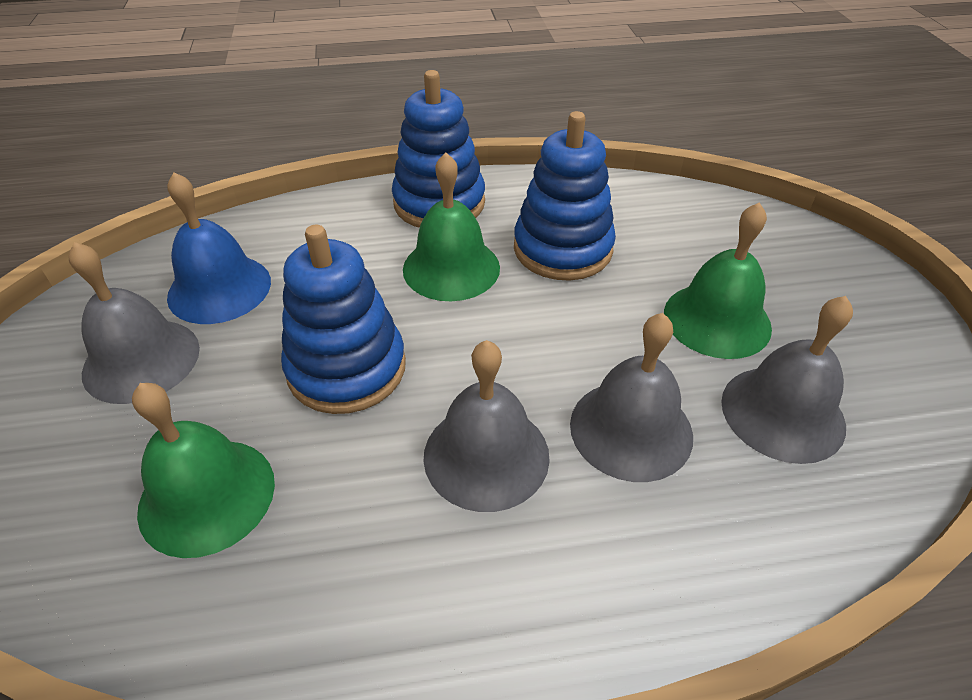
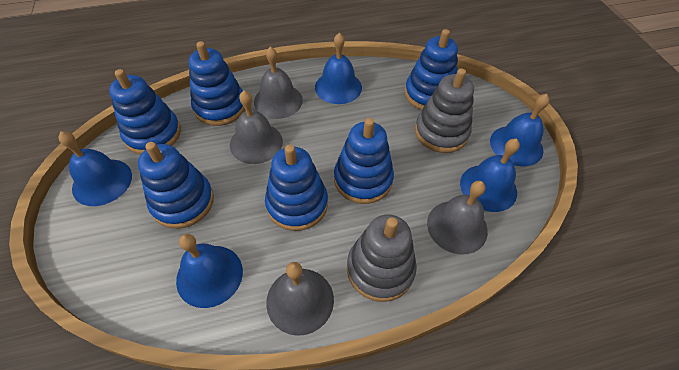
blue bell: [167,172,271,324] = 1 -> [59,131,132,206] [176,234,243,308] [315,33,362,104] [460,139,520,212] [490,94,550,167] = 5
blue stacking toy: [281,225,406,414] [392,70,485,228] [514,111,616,281] = 3 -> [109,69,181,155] [138,142,214,229] [189,41,245,126] [265,145,328,231] [334,118,394,204] [405,29,458,110] = 6
green bell: [132,383,275,558] [403,152,500,301] [664,202,772,359] = 3 -> none = 0
grey stacking toy: none = 0 -> [347,215,417,302] [415,68,474,153] = 2

